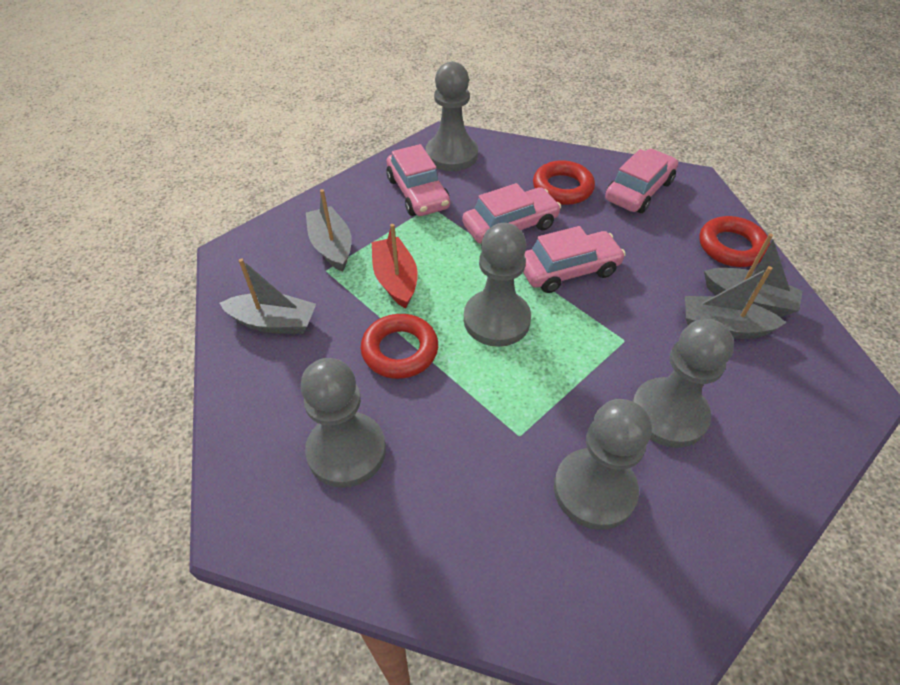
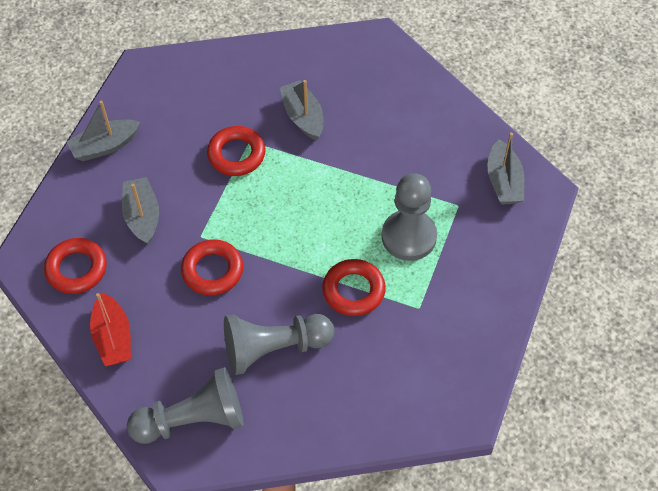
grey pawn: [301,358,386,488] [426,62,478,171] [464,223,531,347] [554,399,651,530] [632,319,734,448] = 5 -> [127,367,244,444] [224,314,334,375] [382,173,437,261] = 3
pink car: [387,144,450,216] [462,183,561,244] [523,226,626,293] [605,149,678,213] = 4 -> none = 0
red ring: [361,314,438,379] [533,160,595,205] [699,216,770,267] = 3 -> [44,238,107,294] [181,239,243,296] [207,126,266,176] [322,259,386,316] = 4

